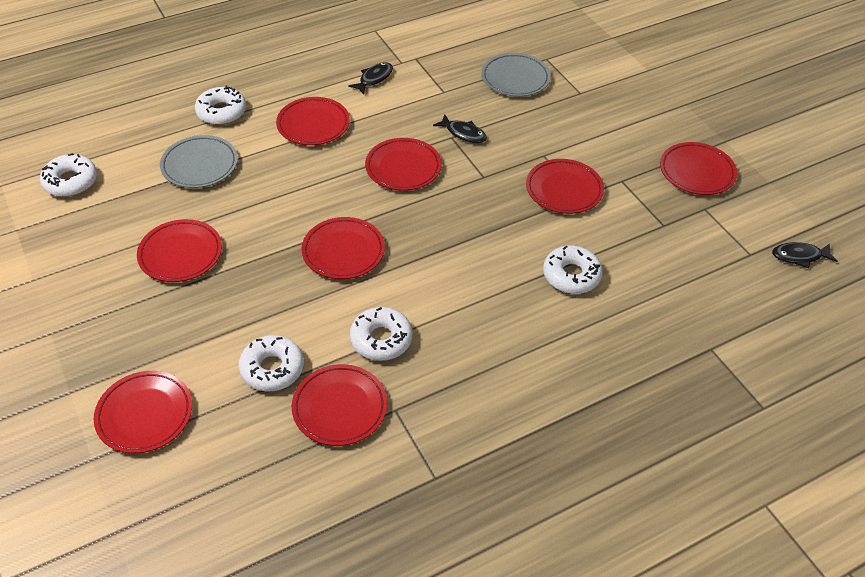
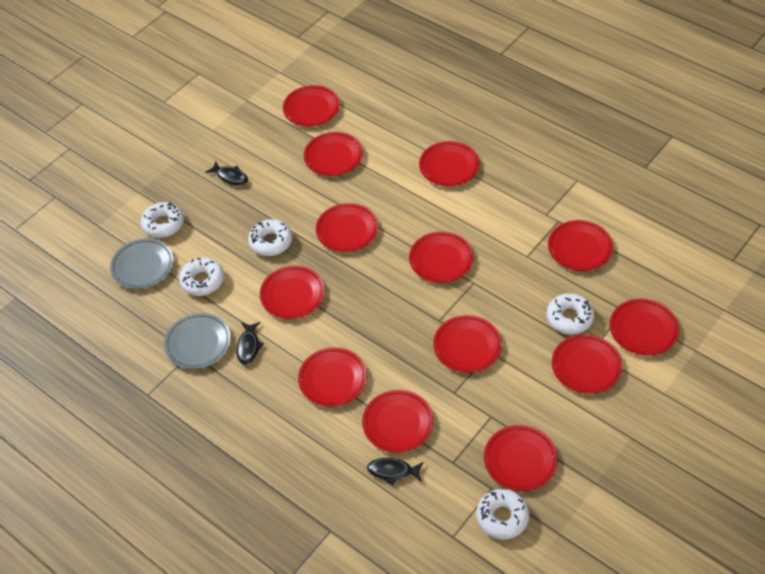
red plate: [94,371,192,453] [137,219,222,282] [276,97,350,145] [292,364,387,446] [301,217,385,279] [365,138,442,191] [526,159,604,214] [660,142,737,195] = 8 -> [260,266,325,319] [283,85,340,127] [298,347,367,407] [304,132,363,176] [316,203,378,252] [362,390,433,453] [409,232,473,283] [419,141,479,186] [433,315,502,373] [484,425,558,491] [548,220,613,271] [552,334,622,394] [610,299,679,355] = 13

